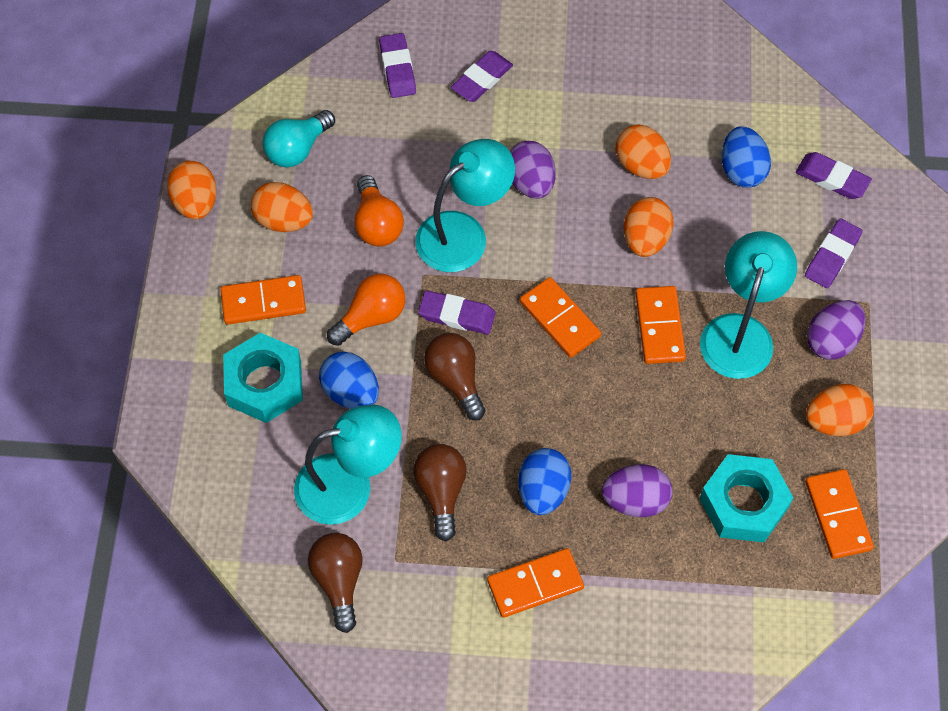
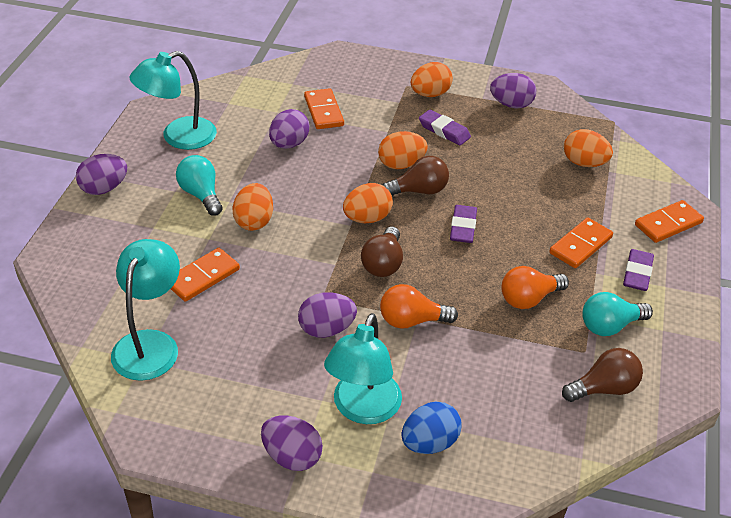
blue egg: [319,352,379,409] [518,448,571,515] [722,126,771,188] = 3 -> [401,402,462,454] = 1
orange domino: [220,275,306,325] [487,548,584,618] [520,277,601,358] [635,286,686,364] [805,469,874,559] = 5 -> [171,248,240,302] [304,88,344,129] [549,218,613,268] [635,200,704,243] = 4
purple egg: [510,141,556,199] [602,464,672,517] [807,300,866,360] = 3 -> [76,154,127,195] [261,415,323,471] [269,109,309,149] [298,292,357,338] [490,73,537,108] = 5
purple eraser: [379,33,416,98] [418,291,496,334] [451,51,513,102] [796,152,872,199] [805,219,863,288] = 5 -> [419,110,471,145] [450,205,477,243] [623,249,654,291] = 3
turquoise light bulb: [263,110,335,168] = 1 -> [176,155,223,216] [582,292,653,336] = 2
turquoise nut: [223,333,303,423] [699,454,794,542] = 2 -> none = 0

